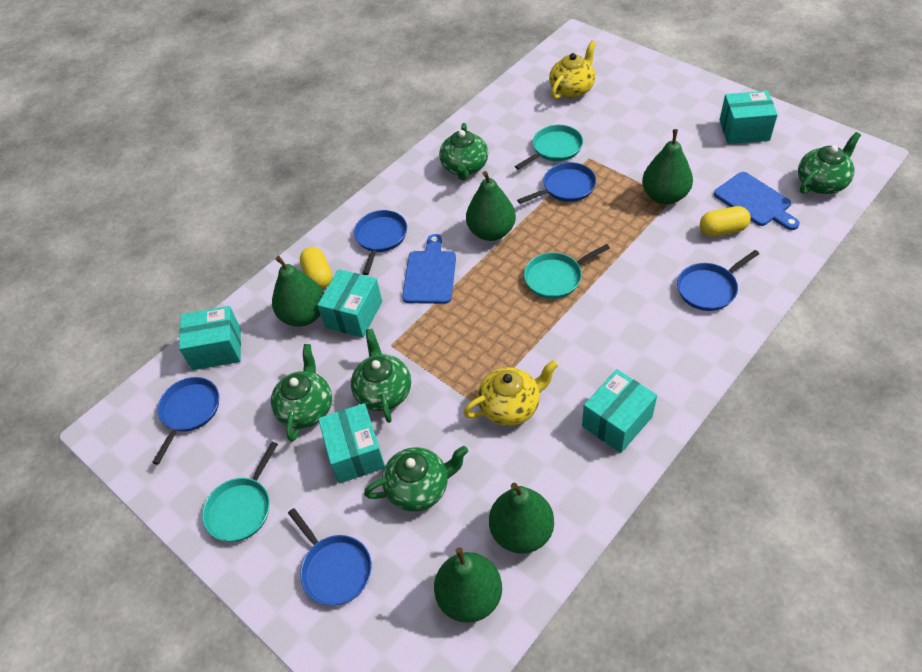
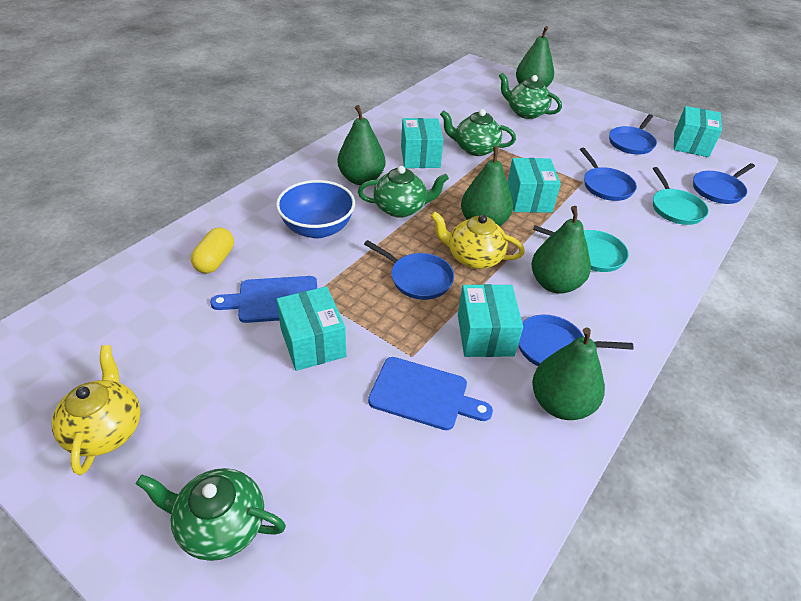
blue bowl: none = 0 -> [276,180,355,238] = 1
green teapot: [271,344,332,442] [351,329,411,423] [364,446,468,512] [439,123,488,180] [798,132,861,194] = 5 -> [136,468,286,561] [358,166,449,218] [440,109,516,156] [499,72,562,119] = 4
turquoise pan: [202,442,278,542] [515,125,583,170] [524,244,610,299] = 3 -> [533,225,629,272] [653,167,709,225] = 2
yellow capsule: [300,247,333,289] [700,206,751,237] = 2 -> [191,227,234,273] = 1

